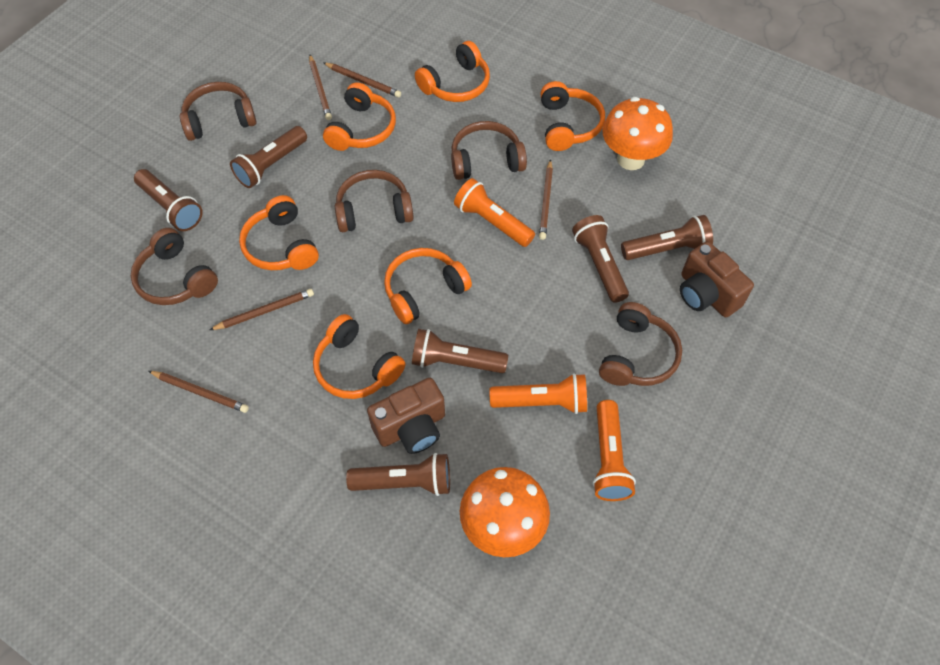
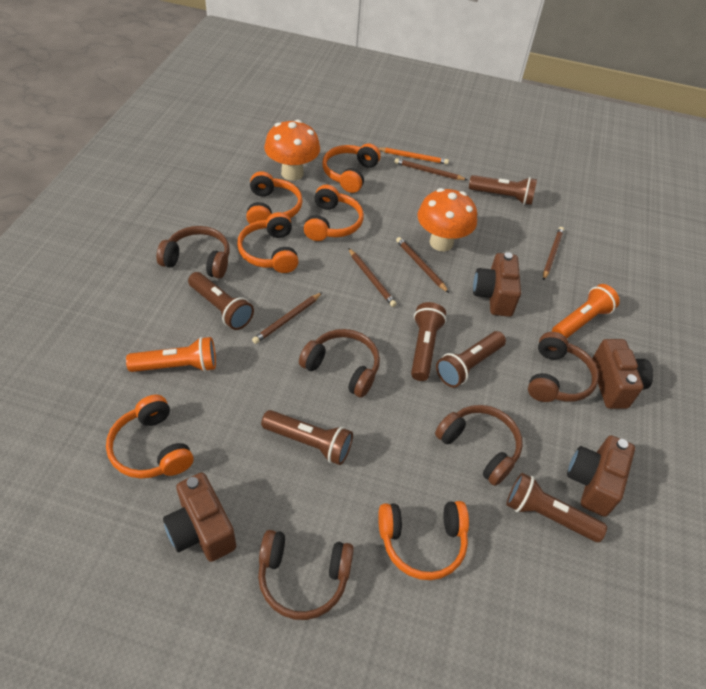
brown camera: [367,378,445,454] [680,241,754,317] = 2 -> [163,473,236,562] [473,252,521,317] [567,435,635,517] [592,339,653,409] = 4
orange flashlight: [454,178,535,247] [490,373,587,414] [593,400,636,501] = 3 -> [126,337,216,372] [552,284,620,338] = 2
orange pencil: none = 0 -> [378,147,449,164] = 1

